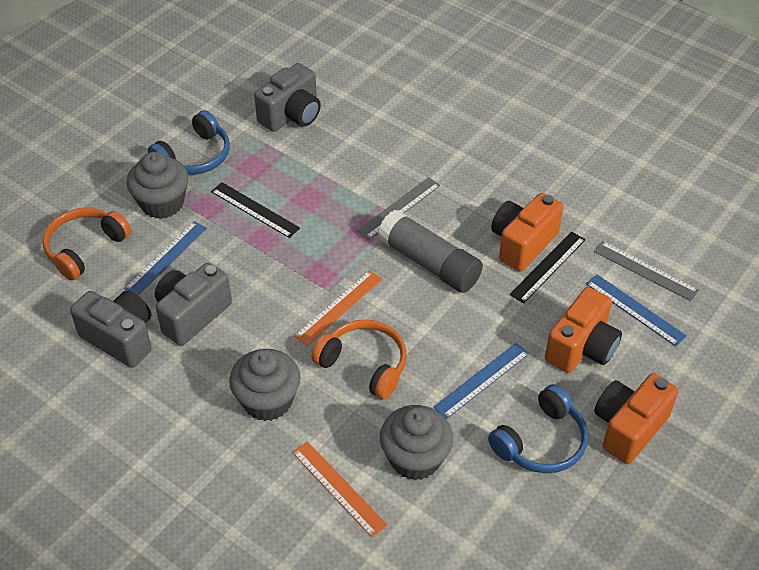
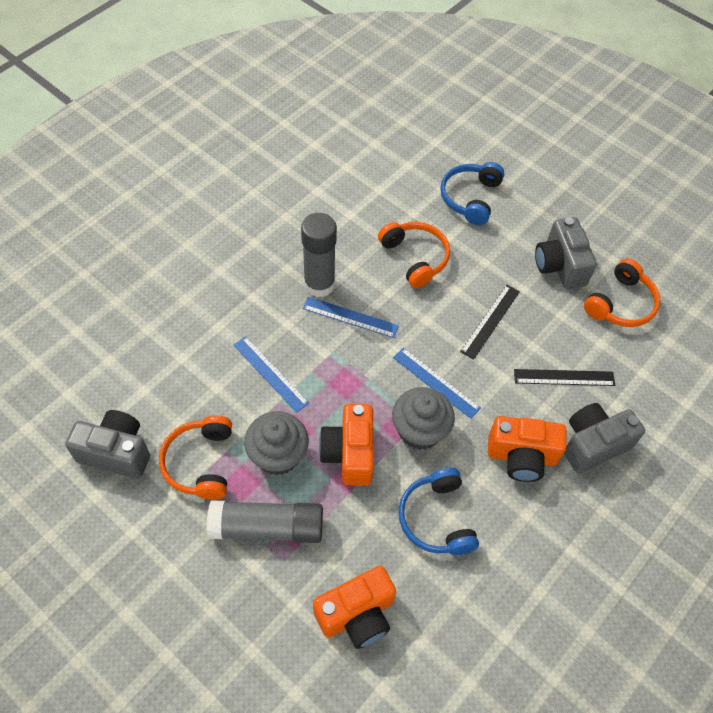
grey cupcake: [127,152,189,219] [229,349,301,421] [380,405,453,480] = 3 -> [244,411,309,475] [392,387,455,450] = 2
grey glue stick: [377,210,483,293] = 1 -> [207,500,323,543] [301,213,337,297] = 2
grey ruler: [357,177,441,240] [594,241,699,301] = 2 -> none = 0
orange headphones: [43,208,131,280] [311,320,407,399] = 2 -> [159,415,232,500] [378,222,450,288] [584,258,661,327] = 3
orange ruler: [292,441,387,537] [294,270,382,346] = 2 -> none = 0

